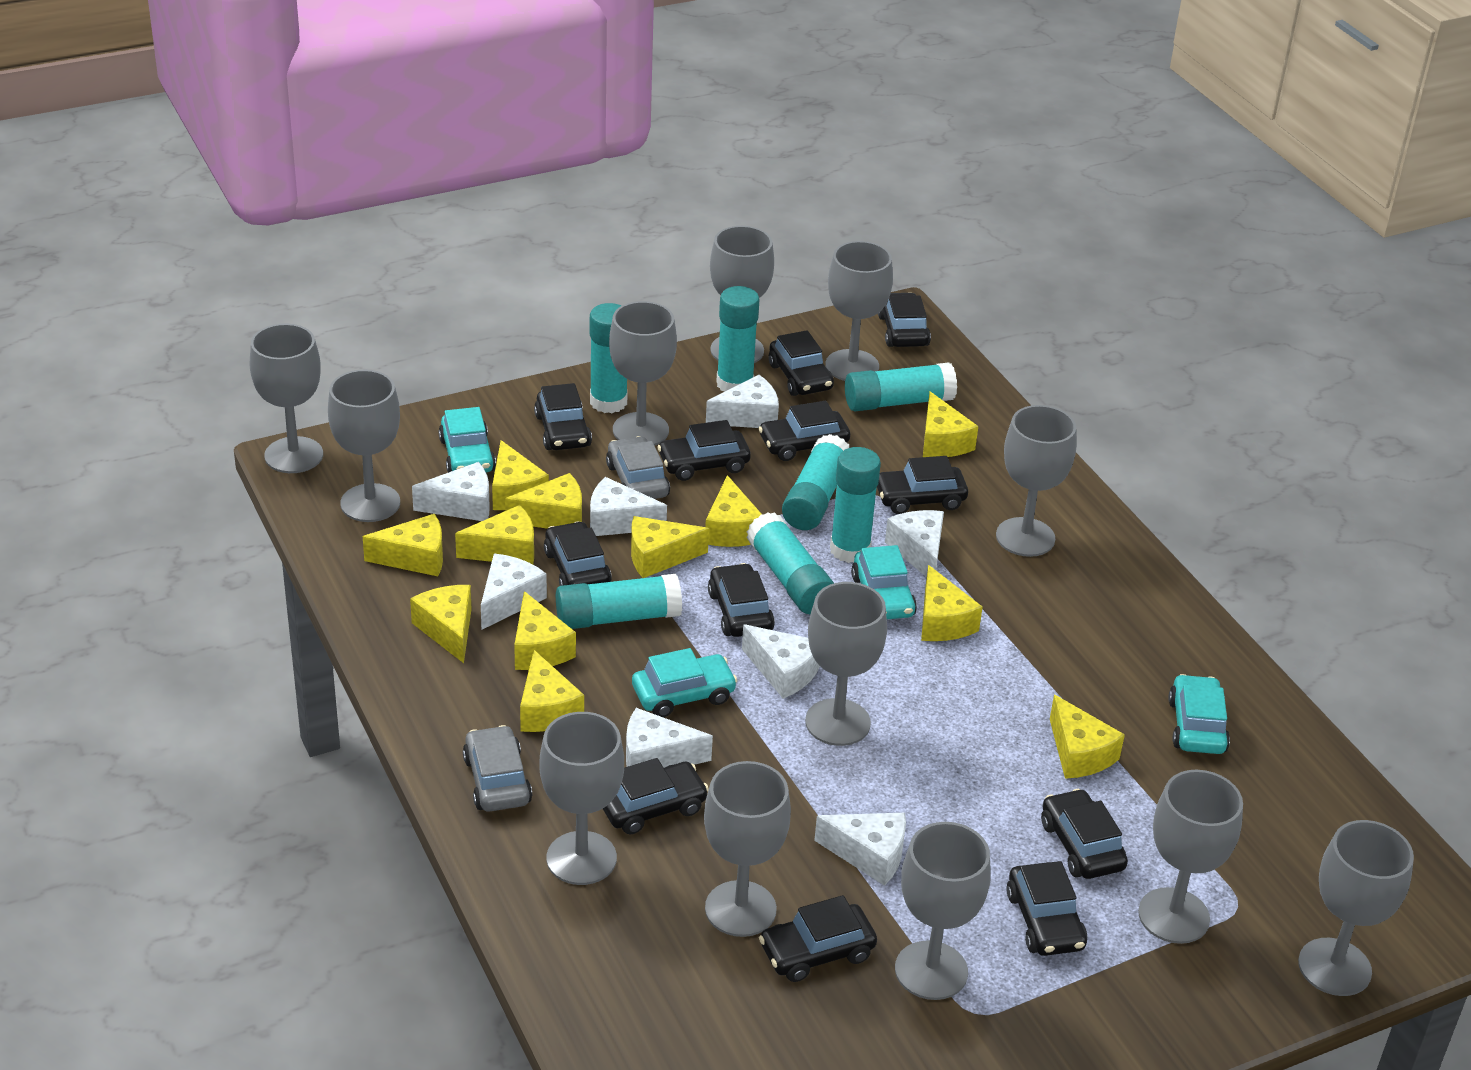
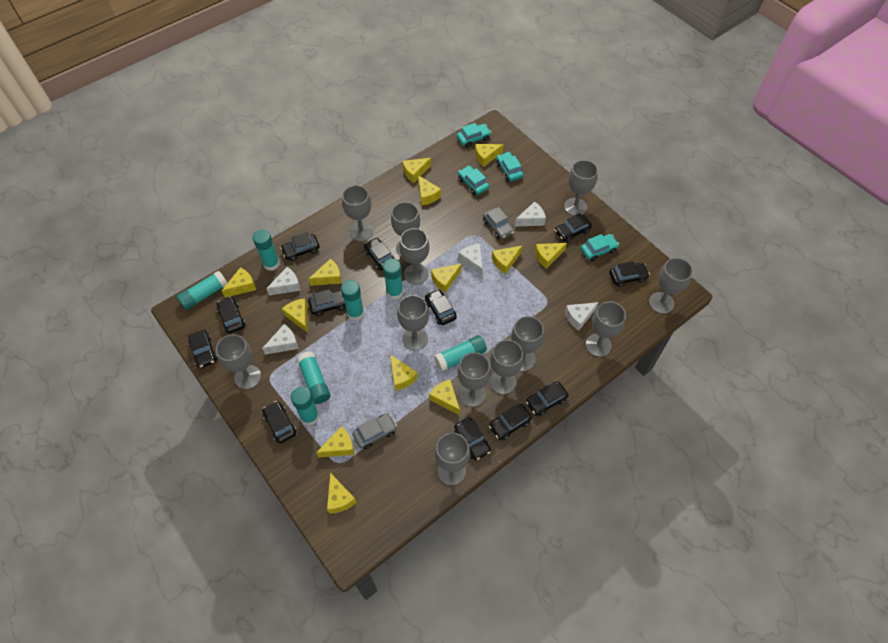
white cheese: [412,462,490,521] [481,554,547,630] [590,477,667,536] [626,708,713,768] [706,375,779,428] [742,624,820,699] [814,813,906,886] [885,510,944,577] = 8 -> [262,324,298,354] [266,267,301,296] [458,244,483,276] [515,201,546,227] [565,302,598,331] = 5
yellow cheese: [363,514,443,576] [410,585,472,663] [455,505,534,564] [492,440,549,510] [505,473,582,529] [514,591,576,670] [520,650,584,732] [631,516,709,578] [705,475,762,547] [921,565,983,641] [923,391,978,457] [1050,695,1125,779] = 12 -> [222,267,256,298] [282,298,307,332] [309,259,342,286] [316,426,354,458] [327,473,357,514] [390,355,418,391] [403,158,431,183] [418,175,441,205] [429,379,460,415] [431,263,462,293] [475,144,504,167] [492,246,522,274] [535,243,567,269] = 13

